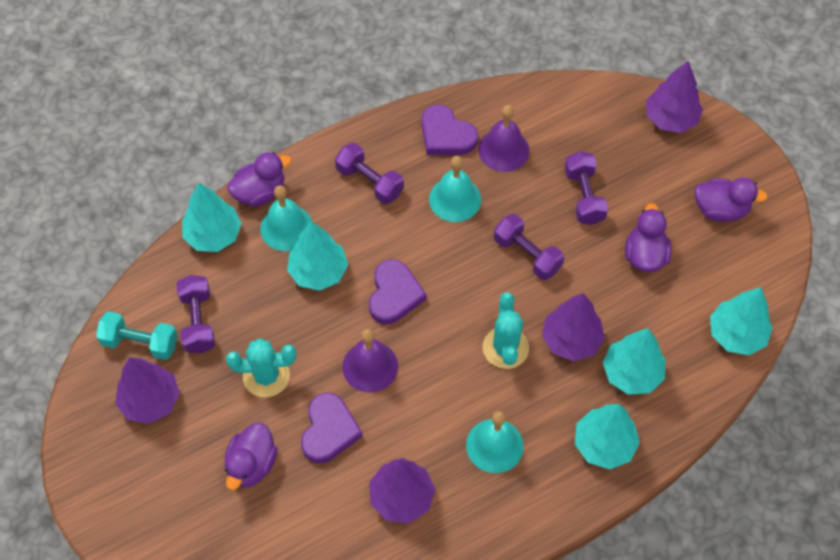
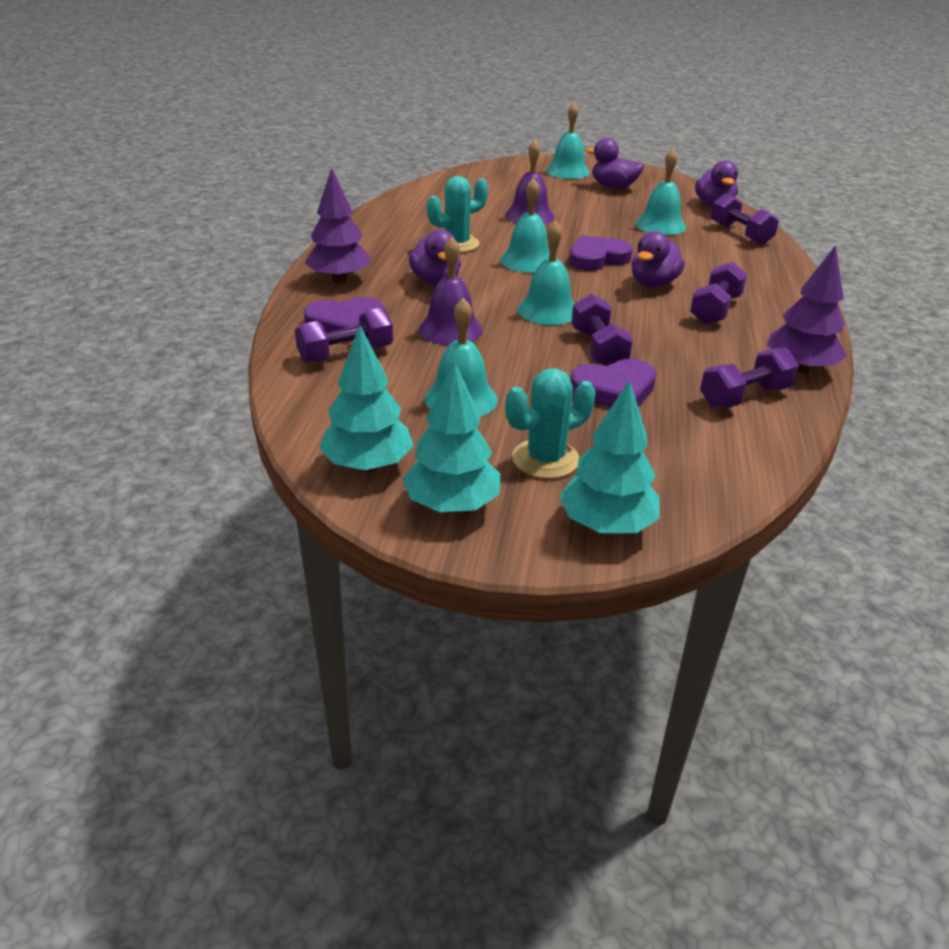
purple dumbbell: [176,275,215,353] [335,143,404,204] [494,214,564,280] [565,151,608,225] = 4 -> [295,307,393,363] [571,294,633,366] [690,262,747,325] [700,347,799,408] [710,193,779,245] = 5
purple tree: [115,357,180,424] [369,458,435,523] [542,293,605,361] [646,61,703,133] = 4 -> [305,168,371,283] [767,245,847,373] = 2
turquoise bell: [260,185,312,251] [429,156,481,222] [466,411,524,473] = 3 -> [425,298,498,417] [500,178,550,273] [517,221,574,325] [546,103,590,179] [635,149,686,235] = 5
turquoise dumbbell: [96,311,178,360] = 1 -> none = 0
turquoise tree: [182,182,242,252] [287,221,348,291] [575,404,640,469] [603,328,666,395] [710,287,773,355] = 5 -> [319,325,414,472] [403,361,500,512] [559,380,660,533] = 3

